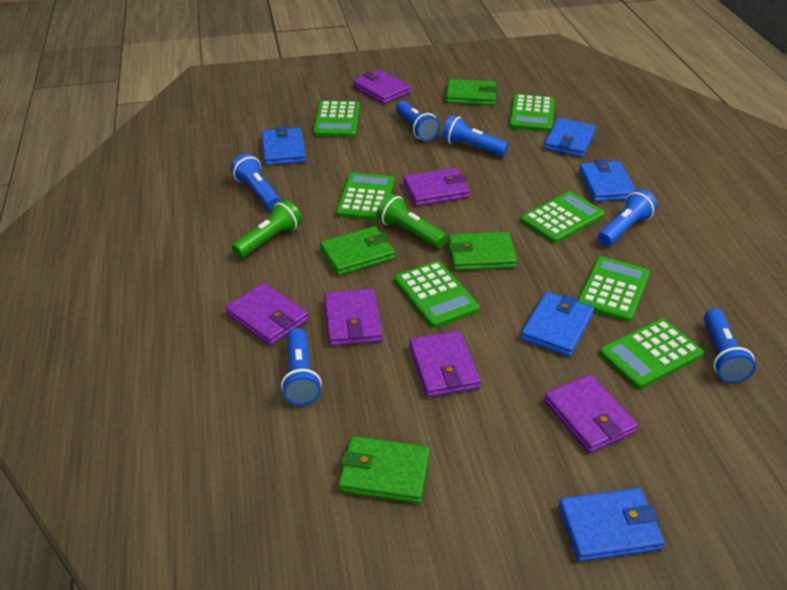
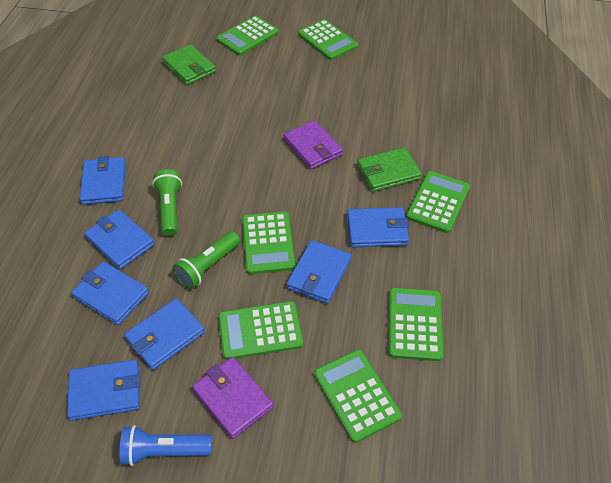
blue flashlight: [231,154,281,210] [281,328,322,406] [396,101,440,142] [442,115,509,156] [598,189,657,246] [704,309,756,383] = 6 -> [119,425,212,466] = 1
blue wallet: [262,126,306,166] [521,292,594,357] [544,118,596,157] [559,488,665,562] [579,160,636,202] = 5 -> [67,360,140,421] [71,261,149,325] [80,156,126,205] [84,210,155,269] [124,298,205,370] [287,240,351,304] [347,207,409,247] = 7
green wallet: [320,226,395,276] [338,436,430,504] [446,79,498,106] [448,232,517,271] = 4 -> [162,45,216,85] [357,147,422,192] = 2
purple wallet: [225,283,309,346] [324,289,382,346] [353,70,411,104] [403,168,470,206] [409,331,481,397] [544,375,638,453] = 6 -> [192,357,274,439] [283,120,343,169] = 2

